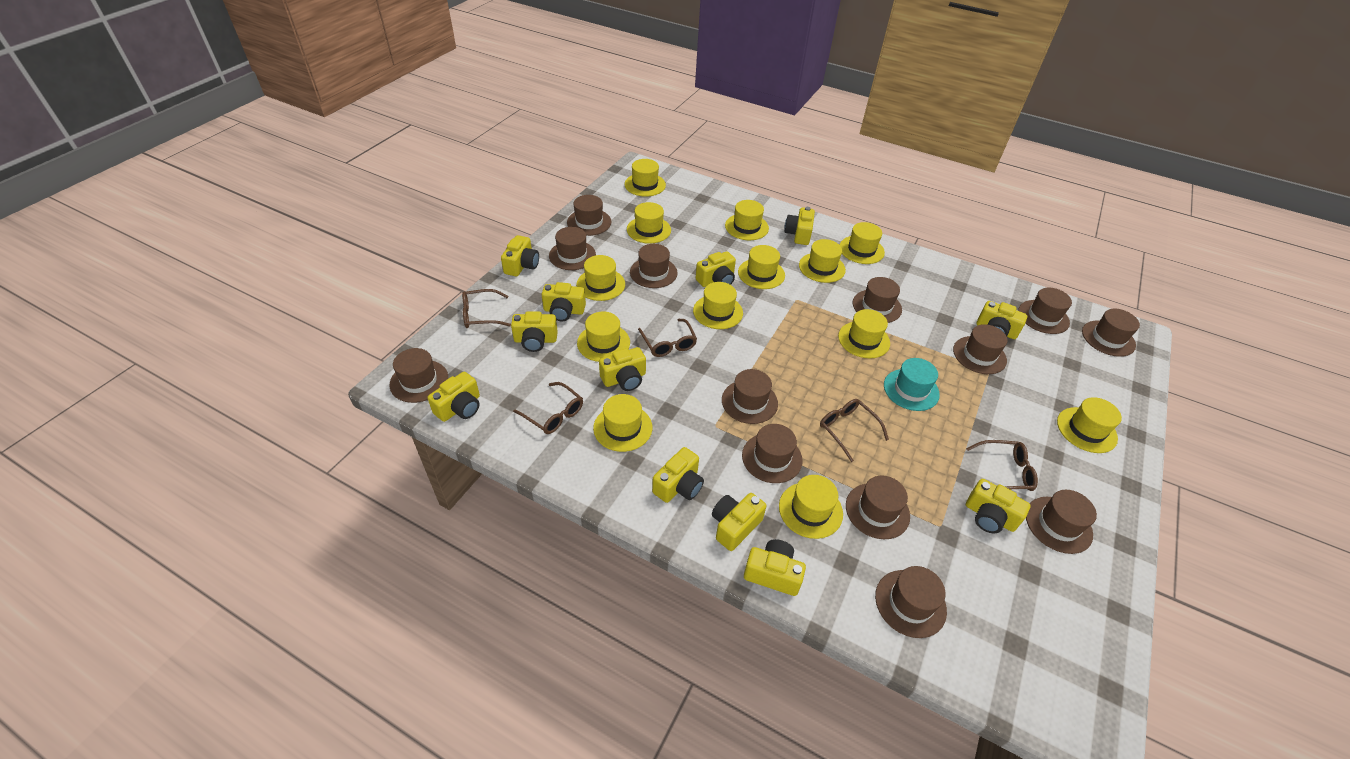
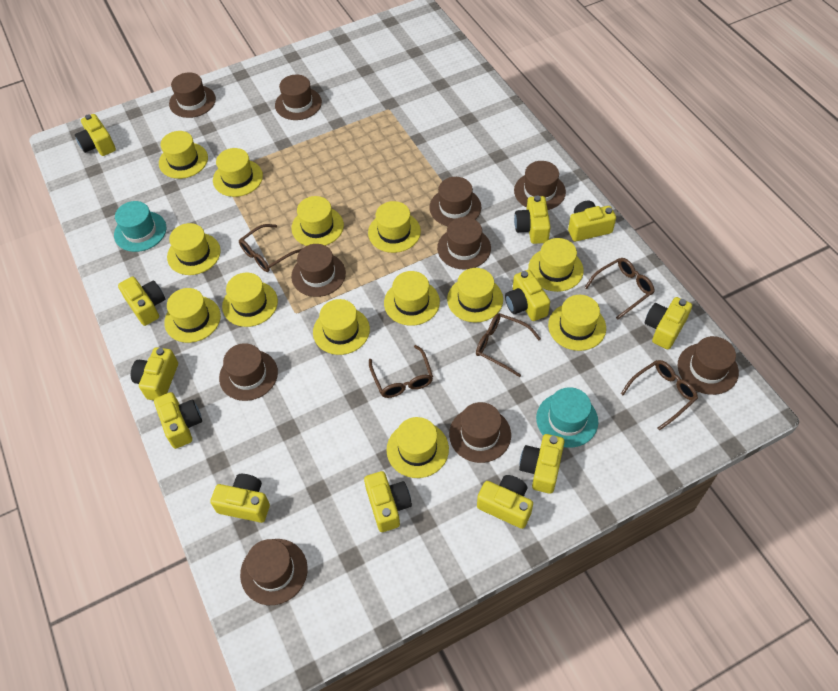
brown hat: [389,348,448,403] [549,227,596,270] [567,195,612,236] [630,244,678,288] [722,369,778,424] [742,424,803,483] [846,475,910,539] [853,277,902,323] [875,566,947,638] [953,324,1008,374] [1018,288,1072,334] [1026,490,1097,554] [1082,309,1140,357] = 13 -> [169,72,216,118] [219,343,278,401] [240,539,308,605] [275,75,322,120] [291,244,346,297] [429,177,481,226] [437,217,491,270] [449,402,511,463] [514,161,566,210] [678,336,739,395] = 10
turquoise hat: [884,358,940,411] = 1 -> [114,201,166,252] [536,387,598,448] = 2

